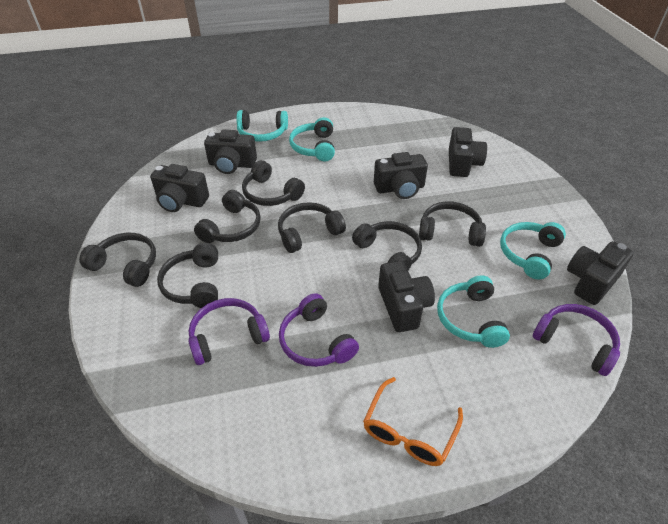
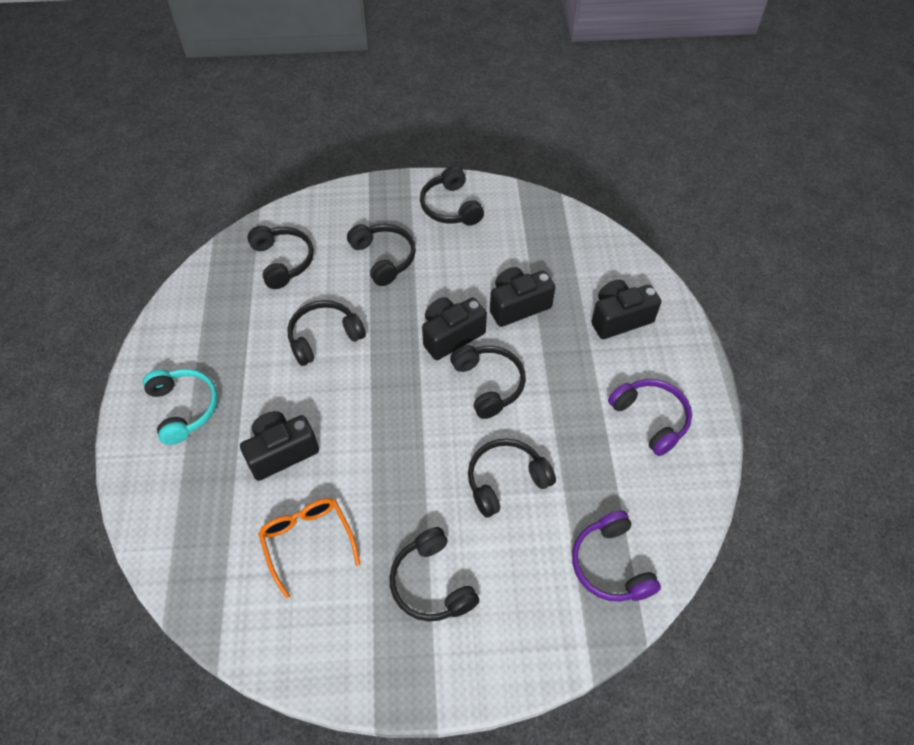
black camera: [150,164,209,212] [204,129,257,174] [374,152,428,199] [378,261,435,332] [449,127,487,177] [567,241,633,305] = 6 -> [240,411,319,481] [422,297,487,360] [490,267,555,327] [591,280,661,339] = 4
purple headphones: [188,298,270,365] [279,293,359,367] [532,304,620,376] = 3 -> [572,510,661,602] [608,379,692,456] = 2
turquoise headphones: [236,110,288,142] [289,117,335,162] [437,275,510,348] [500,222,566,279] = 4 -> [143,369,218,445] = 1

